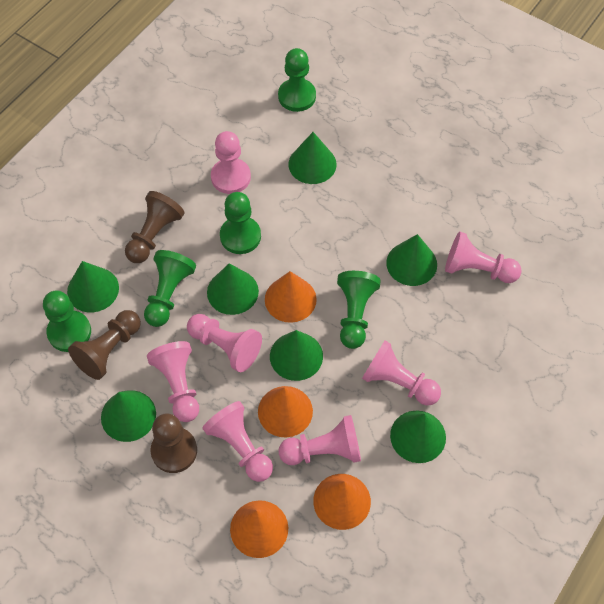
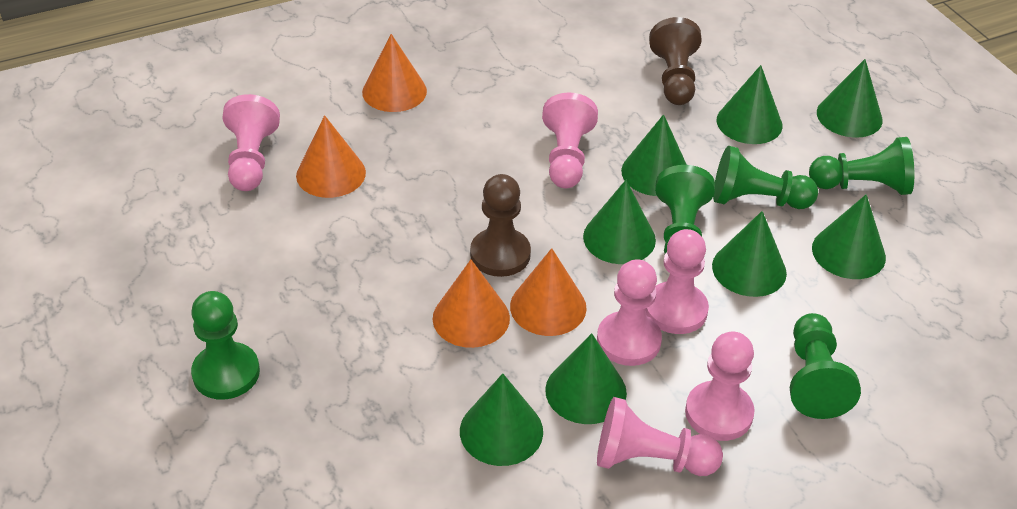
brown pawn: [68,310,141,380] [125,191,185,263] [150,413,197,473] = 3 -> [470,174,531,277] [649,17,702,105] = 2
green cone: [67,261,119,312] [101,390,156,442] [207,263,259,315] [270,330,323,381] [289,132,337,184] [386,234,437,286] [390,411,446,463] = 7 -> [460,373,543,466] [545,333,627,424] [583,180,656,264] [621,114,687,196] [712,211,787,297] [717,65,782,144] [812,194,886,279] [817,59,883,137] = 8
pink pawn: [147,341,199,422] [187,314,262,372] [203,401,273,482] [211,131,251,194] [279,415,361,465] [362,340,441,406] [445,232,522,283] = 7 -> [223,94,280,191] [542,92,598,188] [597,259,662,366] [597,397,723,476] [646,229,709,334] [685,332,755,441] = 6

